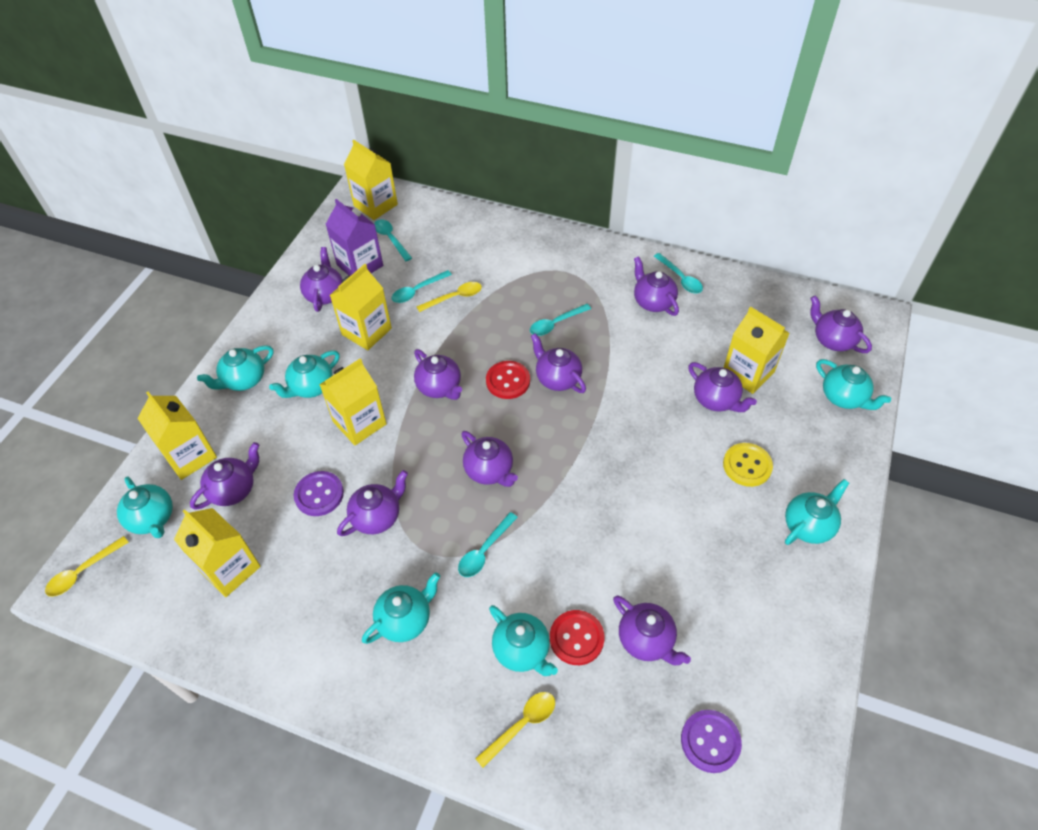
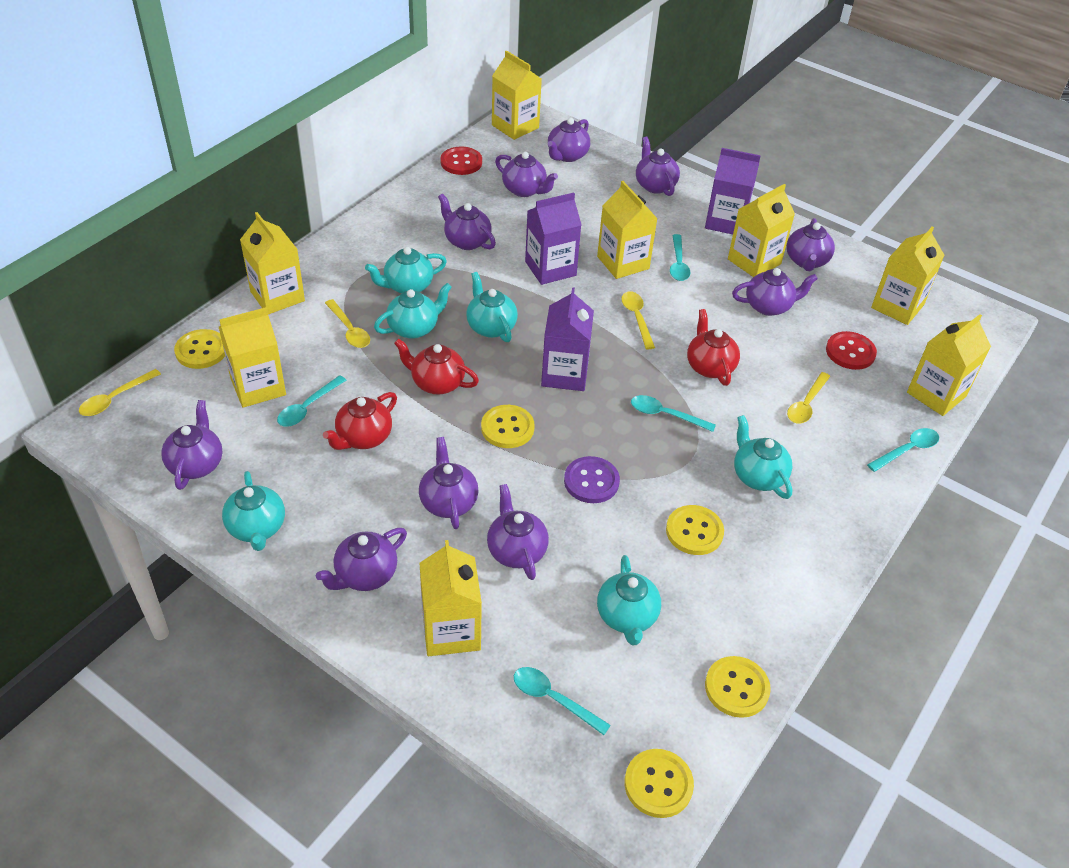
purple button: [294,471,344,516] [681,710,742,773] = 2 -> [564,456,620,503] = 1
purple carton: [325,199,383,276] = 1 -> [525,193,581,285] [541,287,594,391] [705,148,761,234] = 3
red teapot: none = 0 -> [323,392,397,450] [394,338,479,395] [687,309,740,386] = 3
turquoise teapot: [117,477,173,538] [197,345,273,391] [269,350,340,398] [362,572,440,644] [489,605,558,676] [785,479,849,545] [816,359,891,410] = 7 -> [222,471,285,551] [365,247,447,294] [374,283,452,339] [466,272,518,342] [597,555,661,645] [734,415,793,499] = 6
yellow button: [723,443,773,487] = 1 -> [174,329,225,369] [481,405,535,448] [625,749,694,818] [666,505,724,555] [705,656,771,718] = 5
yellow carton: [137,392,217,480] [174,508,261,597] [319,359,387,445] [330,264,392,350] [344,140,398,220] [723,306,790,394] = 6 -> [219,307,286,408] [240,212,305,314] [419,540,482,656] [492,50,542,140] [597,181,658,279] [728,184,795,277] [871,226,945,325] [907,314,991,416] = 8
yellow spoon: [45,536,129,597] [416,282,482,312] [475,692,555,768] = 3 -> [79,369,161,416] [325,299,370,348] [621,291,655,349] [787,372,831,423] = 4

